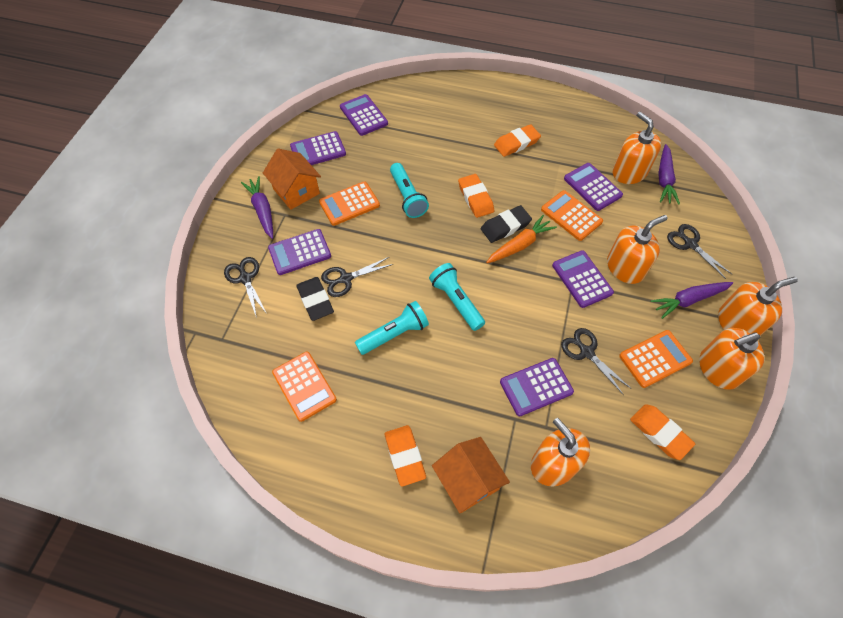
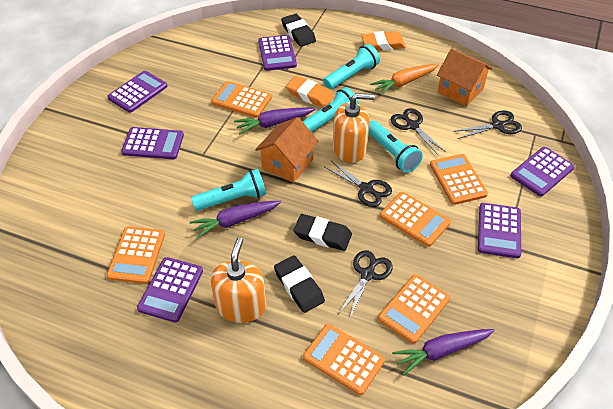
black eraser: [296,277,334,321] [481,205,532,243] = 2 -> [274,255,325,313] [281,14,316,47] [293,214,352,251] = 3
orange calculator: [272,352,337,422] [319,181,380,226] [541,190,603,241] [619,330,693,388] = 4 -> [107,226,165,284] [211,81,272,118] [303,324,385,395] [378,274,450,344] [380,192,451,247] [430,154,488,205] = 6
orange eraser: [385,425,426,487] [458,174,494,218] [494,124,541,157] [630,404,695,460] = 4 -> [286,76,334,108] [361,31,406,51] = 2
orange soap dispenser: [531,418,590,486] [607,215,667,284] [613,112,661,184] [699,328,764,390] [718,277,798,336] = 5 -> [211,237,266,323] [333,93,375,163] = 2
turquoise flashlight: [355,301,429,355] [390,163,429,218] [429,263,485,331] = 3 -> [191,169,266,211] [302,87,359,132] [323,44,380,89] [369,120,423,173] = 4

